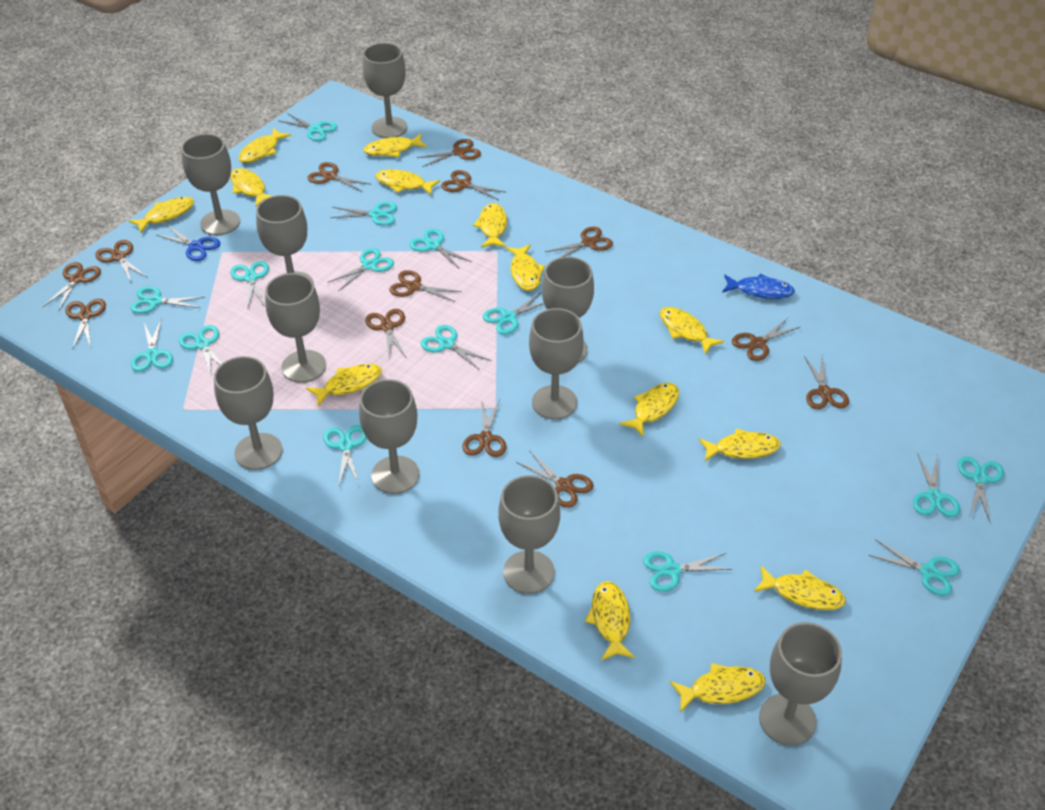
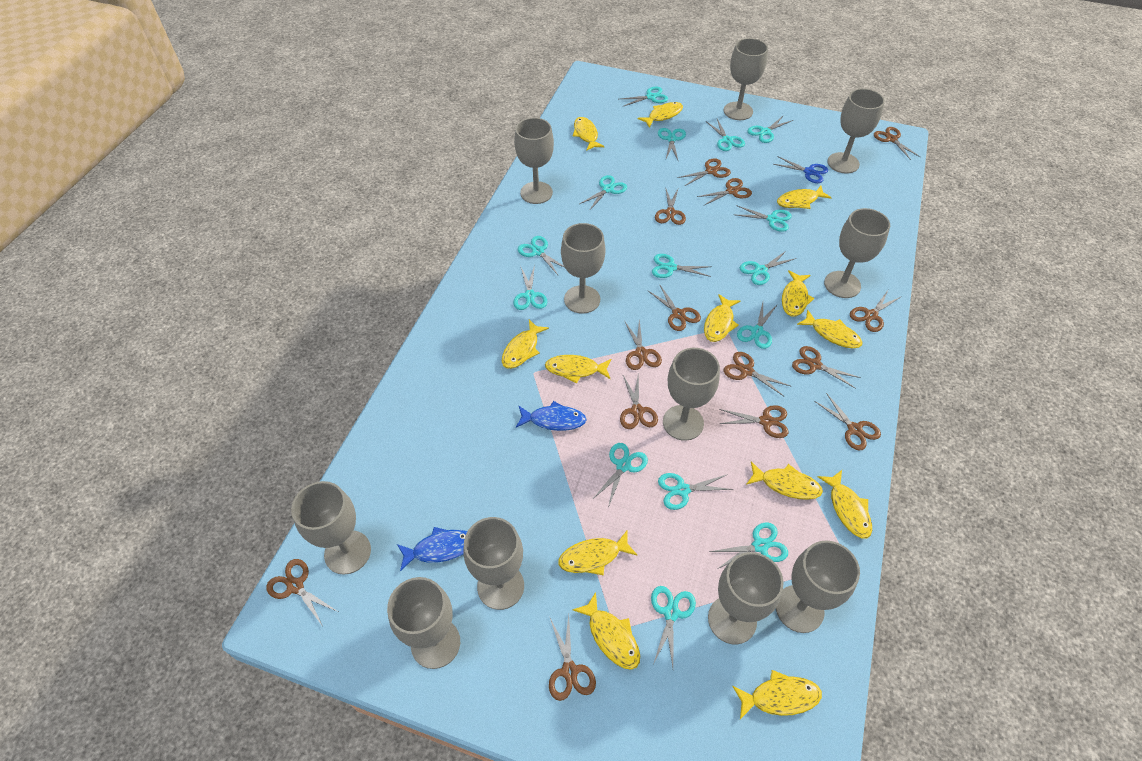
blue fish: [722,274,795,299] = 1 -> [397,527,467,571] [516,401,587,431] = 2
brown scissors: [43,262,101,312] [65,299,106,350] [95,240,147,284] [308,162,370,192] [365,309,407,358] [389,270,462,302] [417,139,481,167] [441,170,505,200] [462,399,507,457] [516,450,594,508] [545,227,613,258] [732,318,800,361] [804,355,849,409] = 13 -> [266,559,338,625] [549,615,596,701] [620,374,658,429] [625,319,662,370] [647,284,701,331] [655,187,686,225] [678,158,731,186] [697,178,752,205] [719,405,788,438] [724,352,790,397] [792,346,861,389] [814,393,881,450] [850,290,902,332] [874,127,920,160] = 14
grey goblet: [181,134,240,235] [214,356,282,470] [256,195,314,284] [265,273,326,383] [359,379,420,494] [362,43,408,138] [498,475,560,594] [529,308,584,420] [542,257,594,363] [759,622,842,746] = 10 -> [291,481,371,575] [387,577,460,669] [463,517,524,610] [514,118,554,204] [561,223,605,314] [663,348,720,441] [708,552,784,644] [724,38,768,120] [776,541,860,633] [824,208,890,298] [827,88,885,174] = 11
yellow fish: [128,197,194,233] [230,168,271,207] [239,128,291,163] [306,364,382,407] [364,134,427,157] [375,169,440,195] [473,203,507,248] [506,244,545,291] [585,581,635,660] [619,383,679,437] [660,307,724,355] [670,663,766,712] [699,428,781,461] [754,566,846,610] = 14 -> [502,320,549,369] [545,355,611,384] [558,529,637,575] [572,592,640,670] [573,117,604,151] [638,102,683,128] [704,294,740,342] [732,670,822,719] [746,462,823,500] [777,186,832,209] [782,270,814,317] [797,310,862,348] [818,470,872,539] = 13

